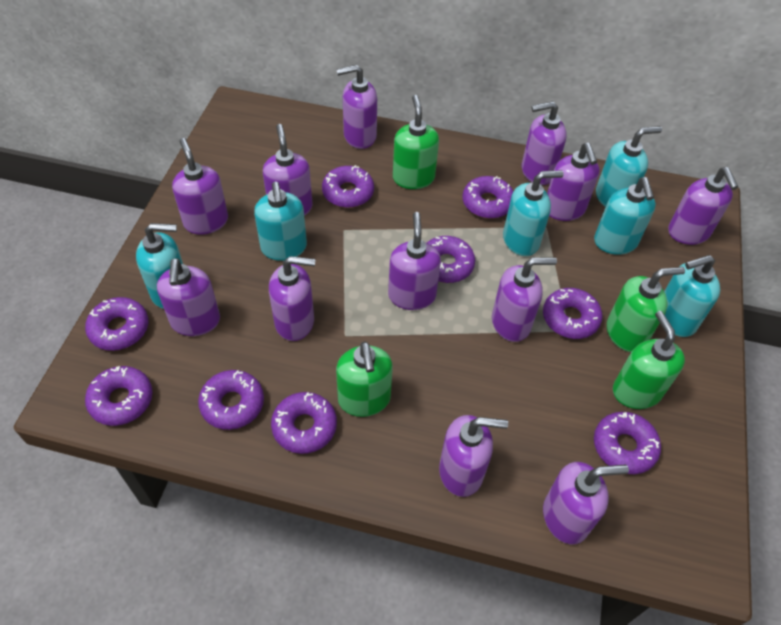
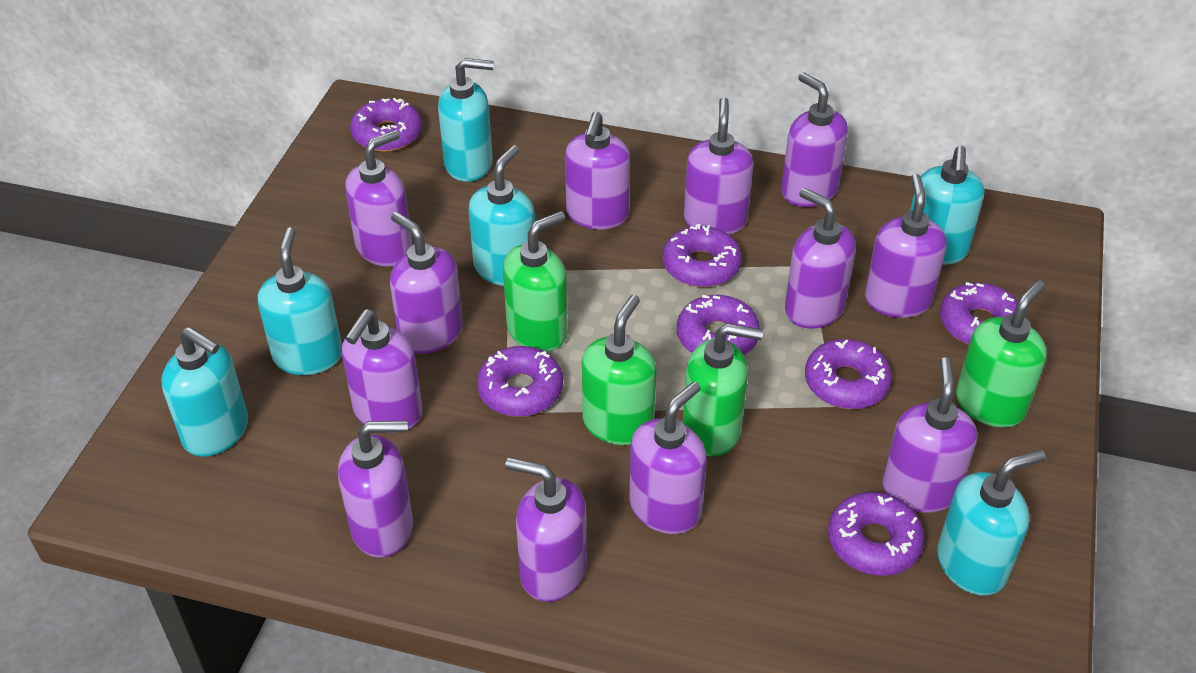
purple donut: [85,297,148,351] [85,366,153,426] [198,370,264,430] [271,392,337,454] [322,165,374,208] [427,236,475,283] [462,176,514,219] [543,288,602,339] [594,412,661,474] = 9 -> [350,98,422,152] [477,346,563,417] [663,224,742,287] [677,295,760,355] [805,339,892,409] [828,492,925,576] [940,282,1018,345] = 7

